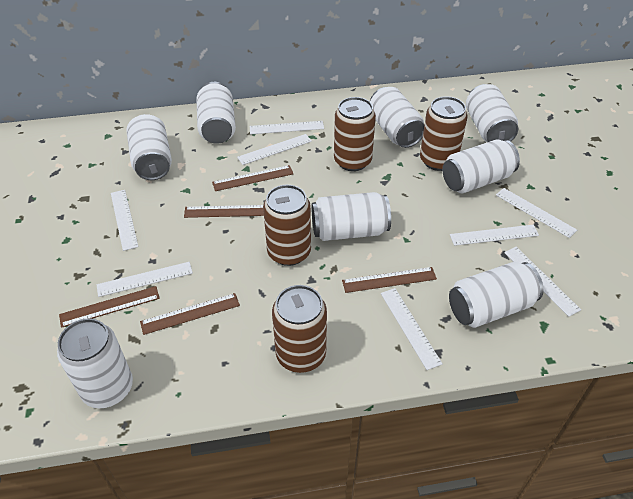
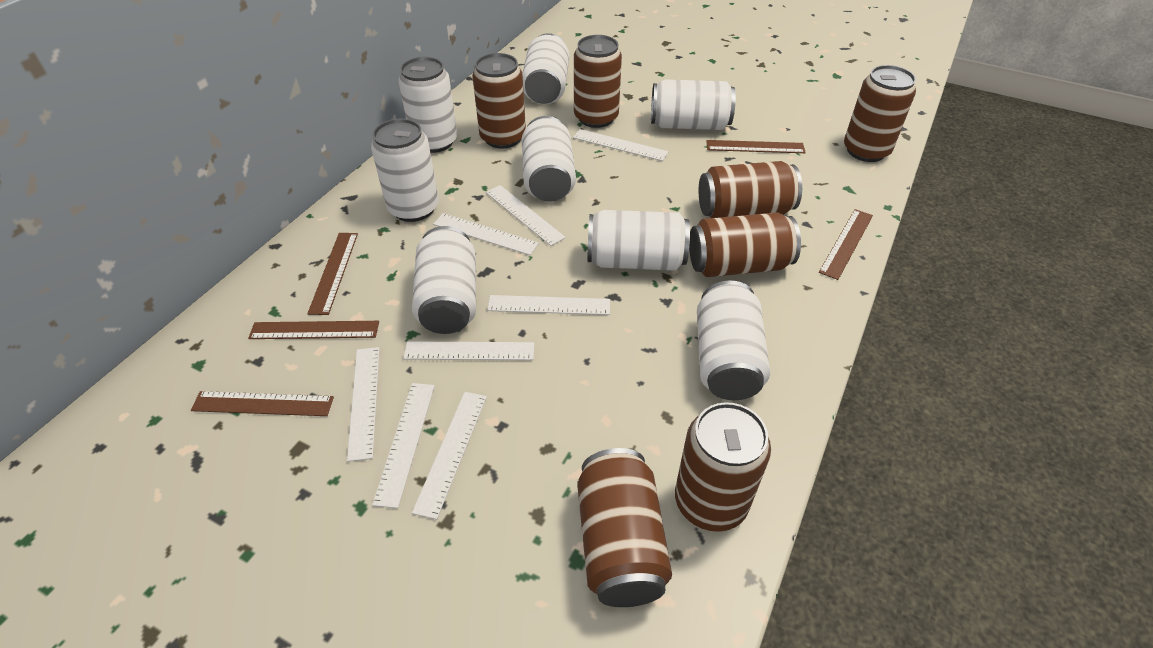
brown can: [263,185,311,266] [272,285,327,373] [334,97,376,171] [420,96,468,171] = 4 -> [472,53,526,149] [574,35,622,128] [577,448,672,607] [675,402,771,532] [689,213,801,277] [699,161,802,218] [844,65,916,162] = 7

